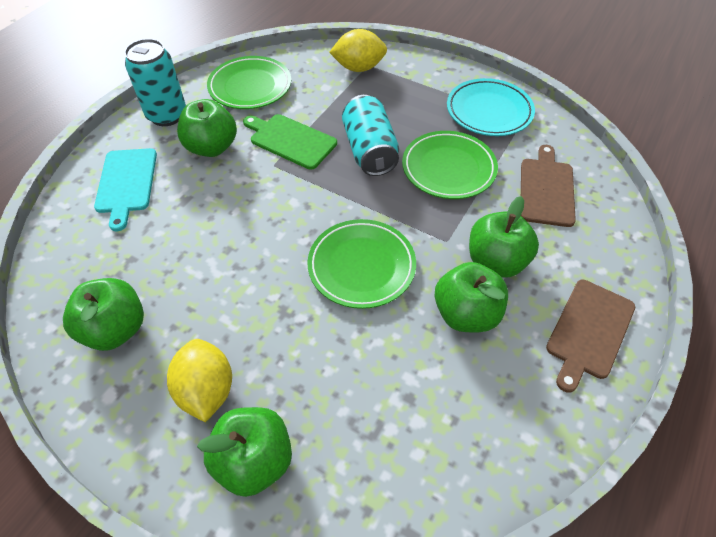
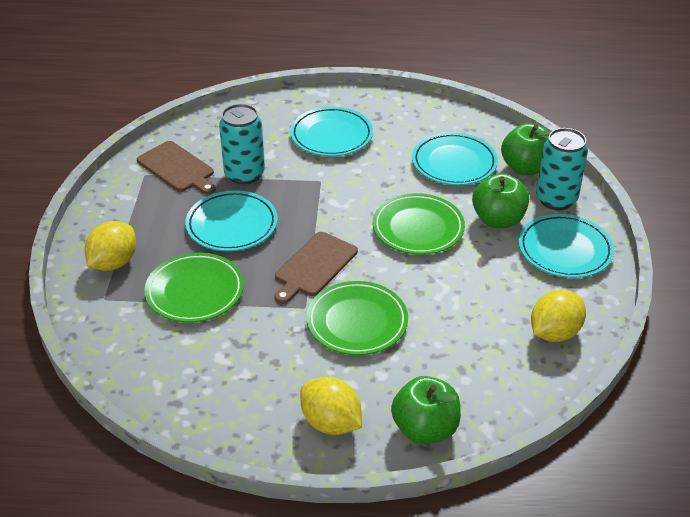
green apple: [63,278,144,351] [177,99,237,157] [197,407,292,497] [435,262,508,332] [469,196,539,277] = 5 -> [391,376,461,444] [472,173,529,228] [501,123,552,175] = 3
green cutting board: [243,114,337,170] = 1 -> none = 0
turquoise cutting board: [94,148,157,231] = 1 -> none = 0
turquoise plate: [447,78,535,136] = 1 -> [185,190,278,251] [290,107,373,156] [412,132,498,185] [519,214,614,278] = 4
yellow lemon: [167,339,232,422] [329,29,387,72] = 2 -> [84,221,136,271] [300,377,362,435] [531,290,586,342] = 3

